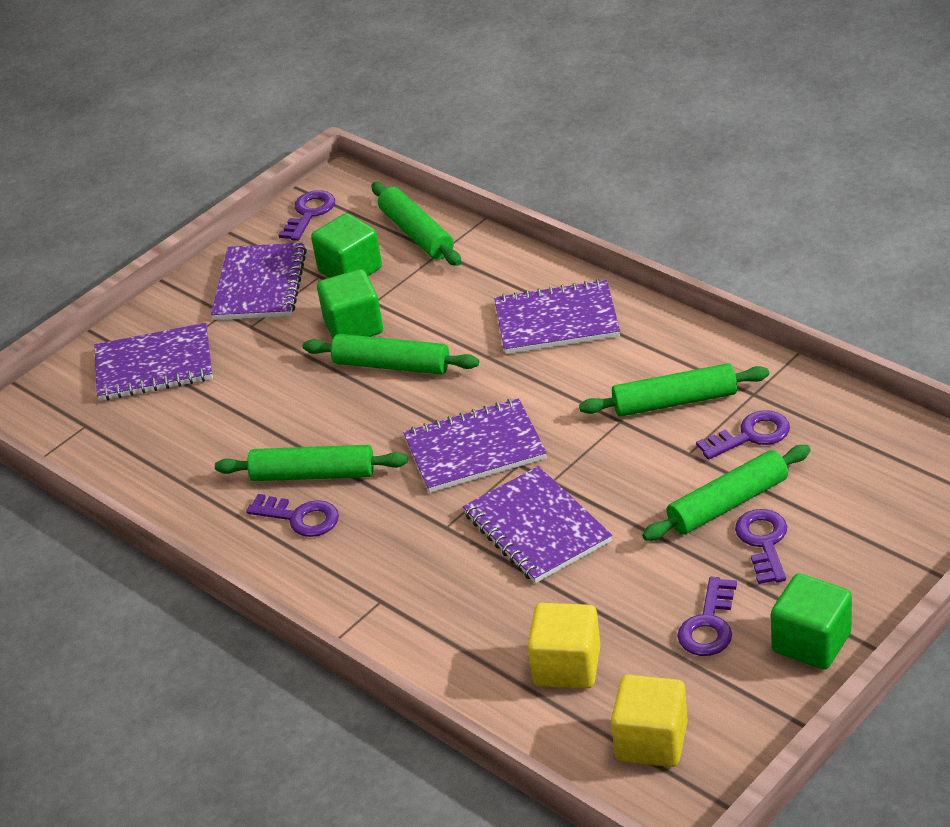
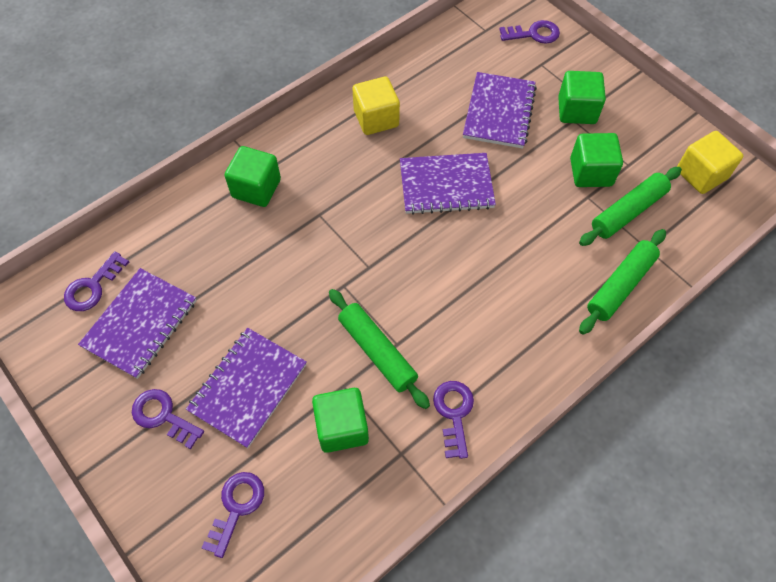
green cube: [311,213,382,278] [317,269,383,339] [771,573,852,670] = 3 -> [224,146,281,207] [312,388,369,453] [558,71,606,124] [570,133,623,187] = 4
green rolling pin: [215,445,408,481] [303,334,479,374] [371,182,461,266] [579,363,769,417] [642,445,811,541] = 5 -> [329,289,430,409] [579,167,682,246] [579,229,666,334] = 3
purple notebook: [94,323,213,401] [211,243,307,320] [403,398,547,493] [463,466,612,583] [494,279,620,354] = 5 -> [78,268,197,379] [186,328,307,448] [400,153,496,215] [463,72,537,148] = 4

